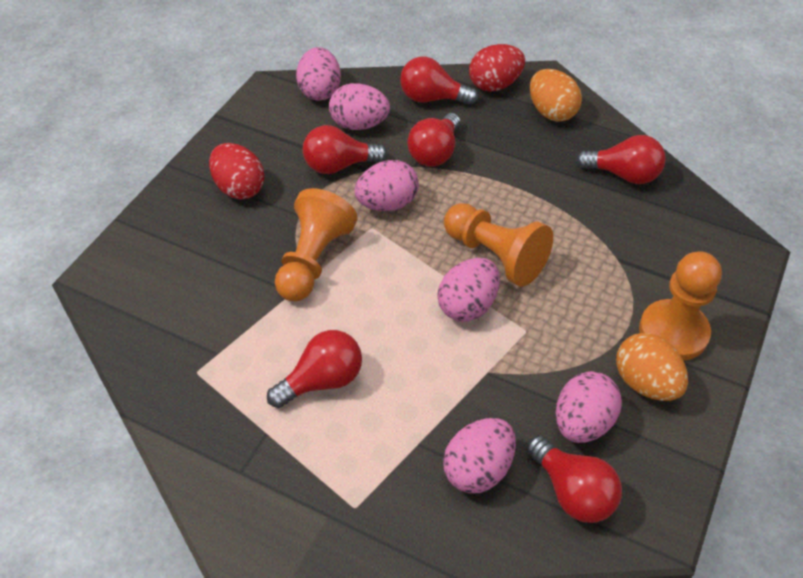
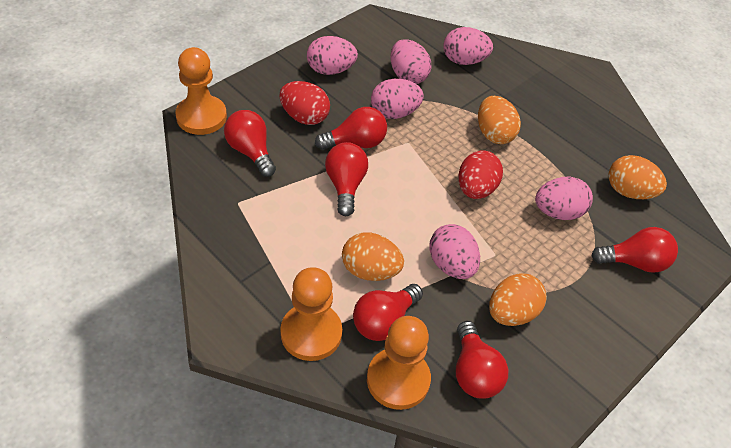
orange egg: [530,69,582,122] [616,333,688,401] = 2 -> [342,232,404,281] [478,96,521,144] [489,273,547,326] [609,155,667,199] = 4

